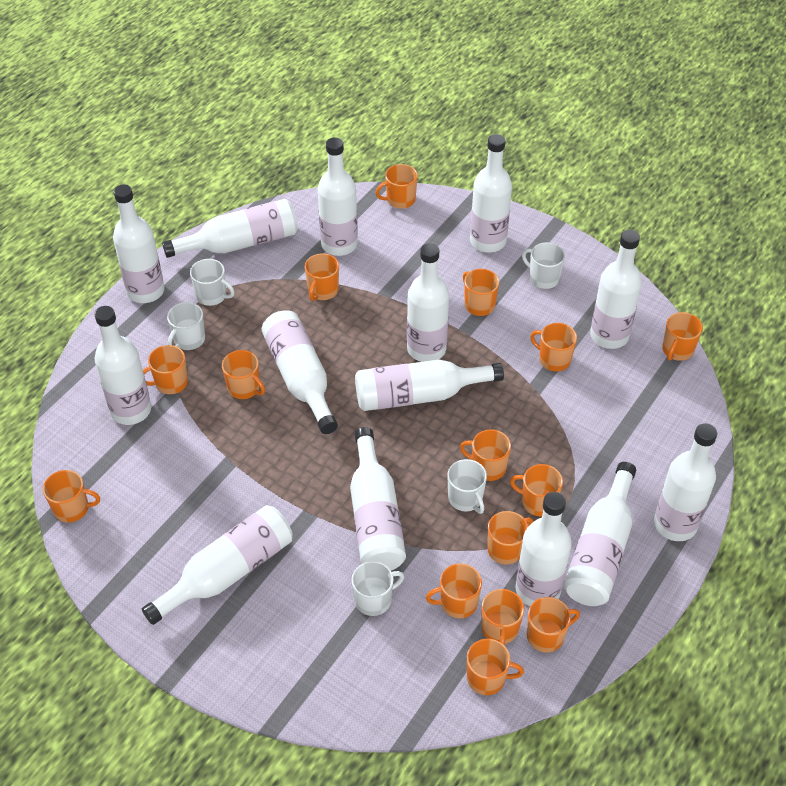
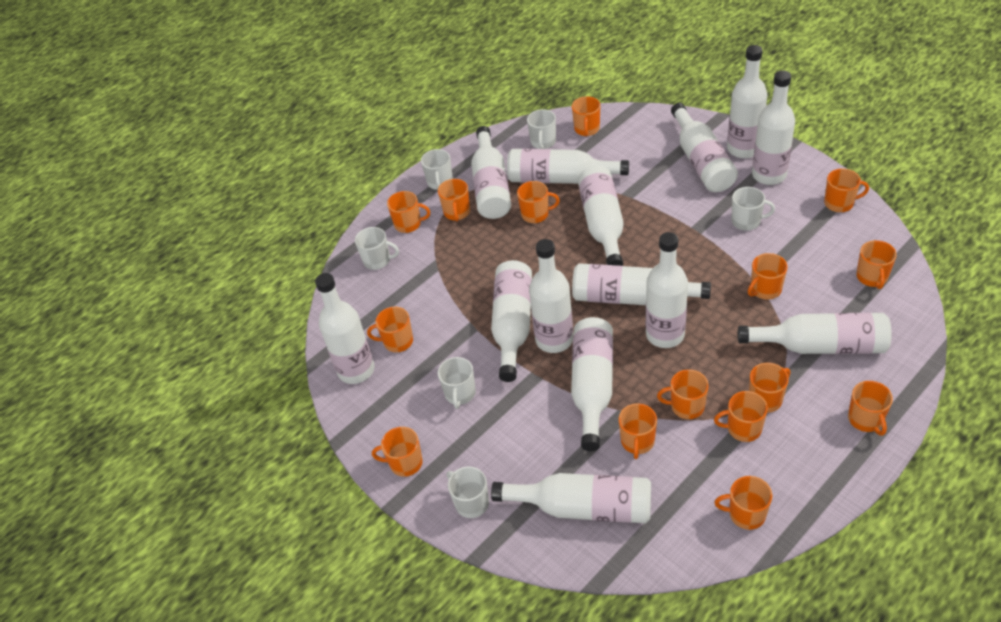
white mug: [167,302,205,350] [190,259,235,306] [352,561,404,616] [447,459,487,514] [522,242,565,289] = 5 -> [355,227,399,270] [421,149,453,190] [438,357,476,409] [447,466,489,518] [527,109,556,149] [731,187,775,231] = 6

